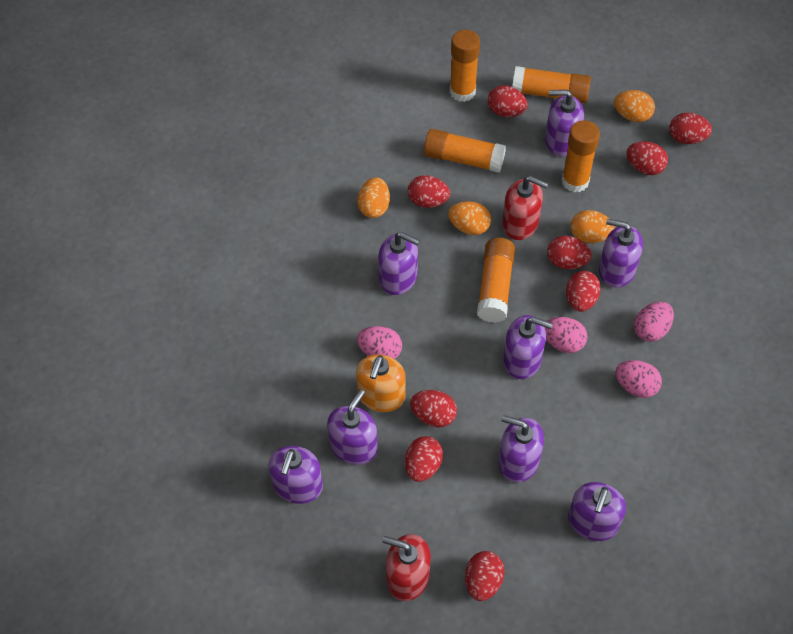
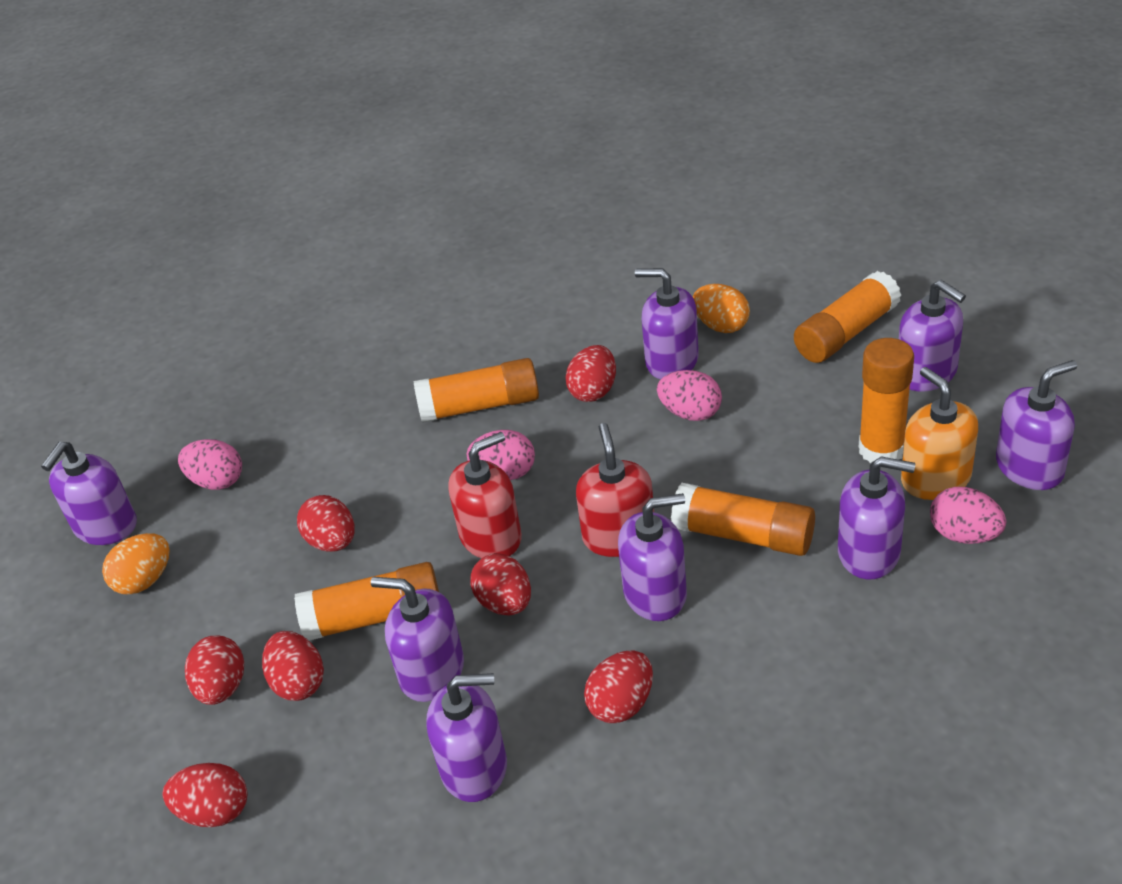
orange egg: [357,177,390,218] [448,201,491,235] [570,210,615,243] [614,90,655,122] = 4 -> [102,533,170,595] [693,284,750,333] = 2
red egg: [405,436,443,482] [408,175,450,208] [410,390,457,427] [465,551,504,601] [488,85,528,117] [547,236,592,269] [566,271,601,312] [627,141,668,175] [669,113,712,144] = 9 -> [162,763,247,827] [185,635,244,705] [262,631,324,701] [297,495,355,552] [470,553,531,616] [565,345,616,402] [584,651,653,723] = 7

